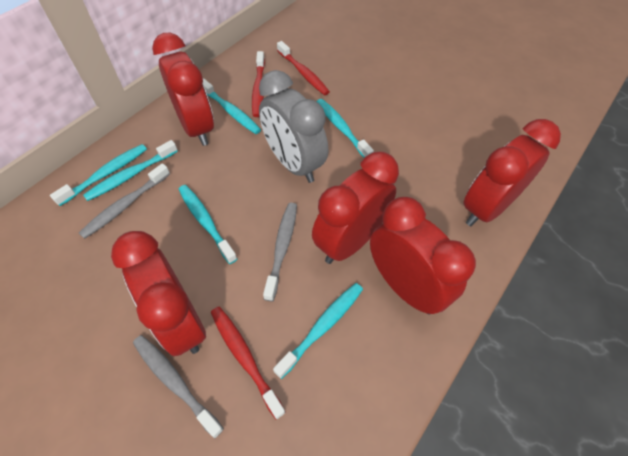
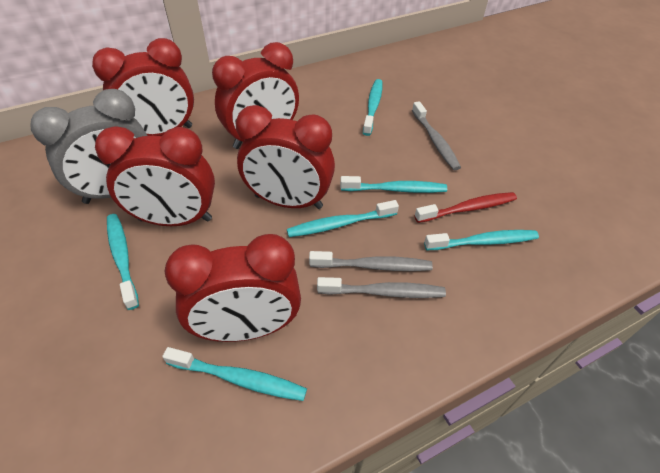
red toothbrush: [211,307,286,419] [252,51,265,117] [277,41,330,95] = 3 -> [415,192,517,223] = 1

